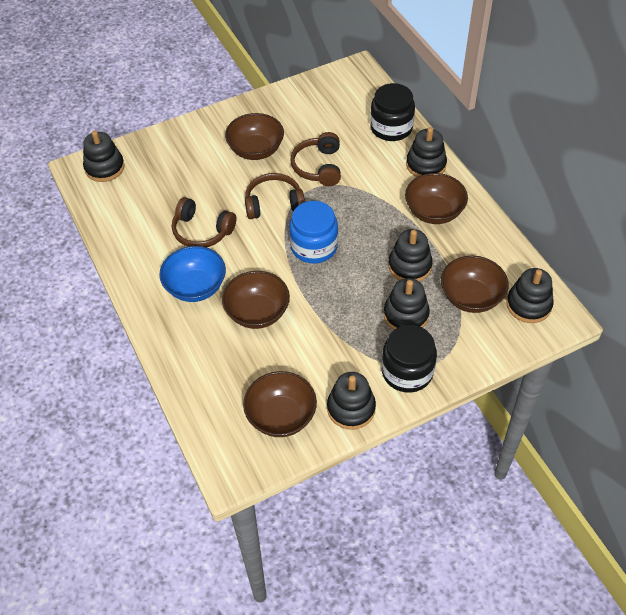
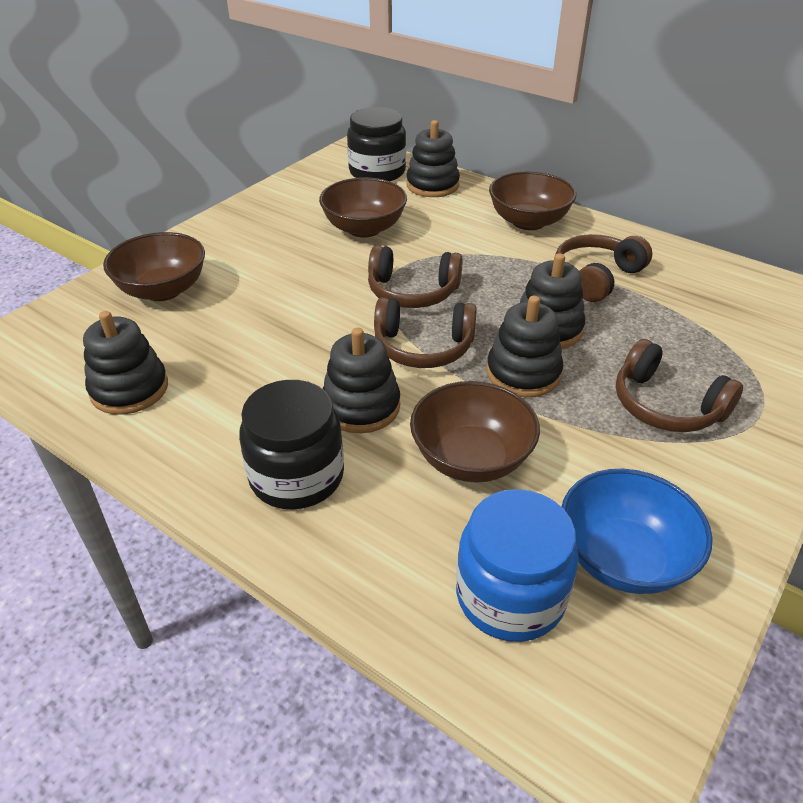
black stacking toy: [83,131,125,182] [327,372,376,430] [384,278,430,330] [388,229,433,282] [406,127,447,177] [506,268,554,323] = 6 -> [83,311,168,415] [323,328,400,433] [406,120,460,197] [486,296,563,397] [520,253,585,349] = 5
brown bowl: [222,271,290,329] [225,113,284,160] [243,371,317,437] [405,173,468,224] [441,256,509,313] = 5 -> [103,232,205,301] [319,177,407,238] [410,381,540,483] [489,171,576,230] = 4
brown headphones: [172,197,236,247] [245,173,305,219] [290,132,341,186] = 3 -> [368,245,463,308] [374,297,477,368] [555,234,653,302] [616,339,743,432] = 4

